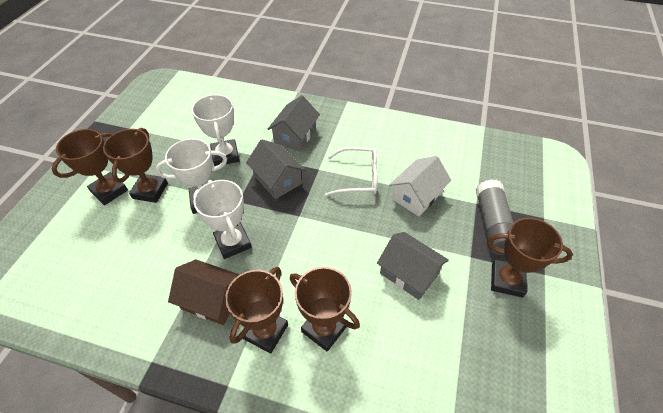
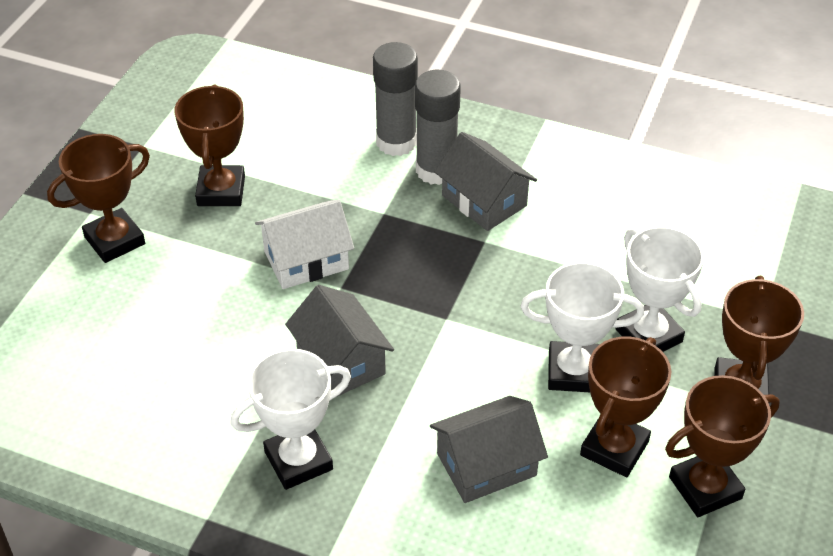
brown house: [168,259,240,325] = 1 -> none = 0
grey glue stick: [476,179,514,255] = 1 -> [373,42,418,156] [415,70,461,185] = 2
white glasses: [325,147,377,196] = 1 -> none = 0

